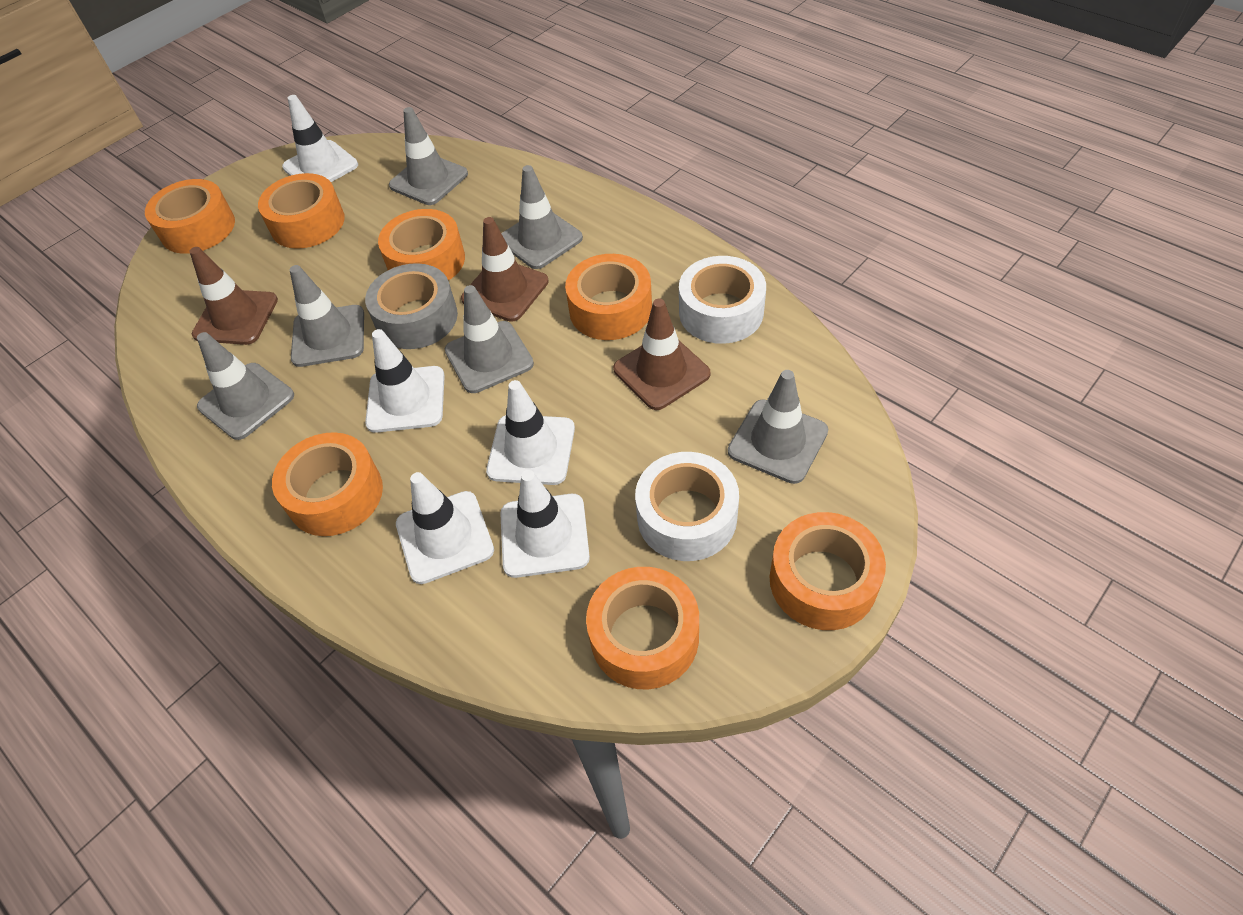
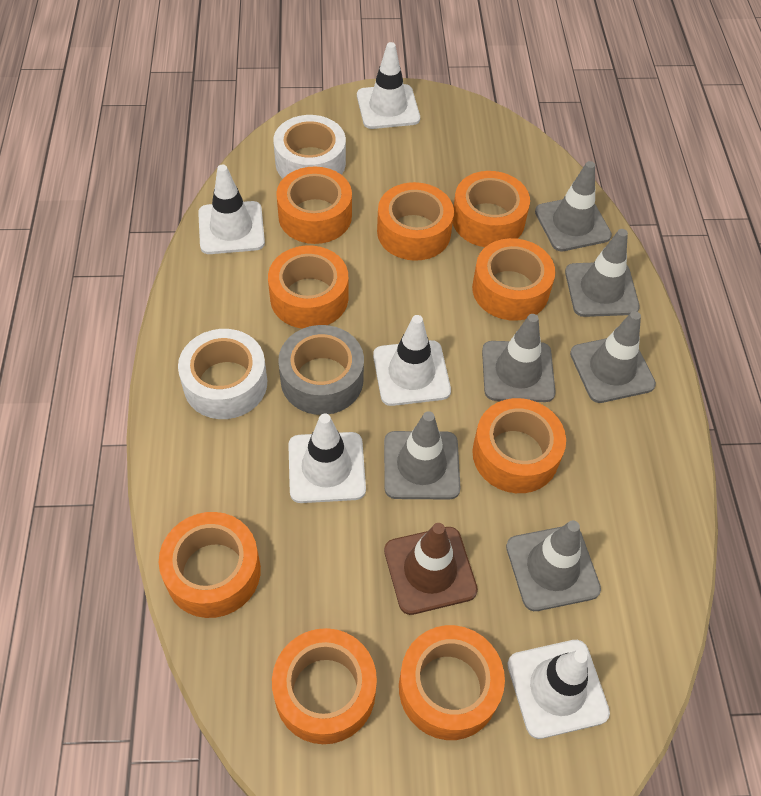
brown traffic cone: [190,247,278,345] [461,217,549,322] [613,299,711,410] = 3 -> [384,523,478,615] = 1
orange tape: [145,179,235,254] [258,173,345,249] [272,432,383,536] [378,209,465,281] [565,254,652,340] [586,567,699,689] [770,512,886,630] = 7 -> [159,512,261,618] [268,246,348,329] [272,628,377,744] [276,166,352,244] [377,182,454,261] [399,625,505,740] [453,171,530,247] [472,238,555,321] [472,398,566,493] = 9

